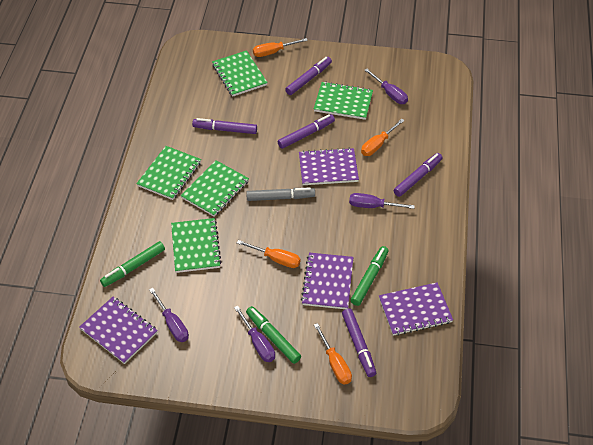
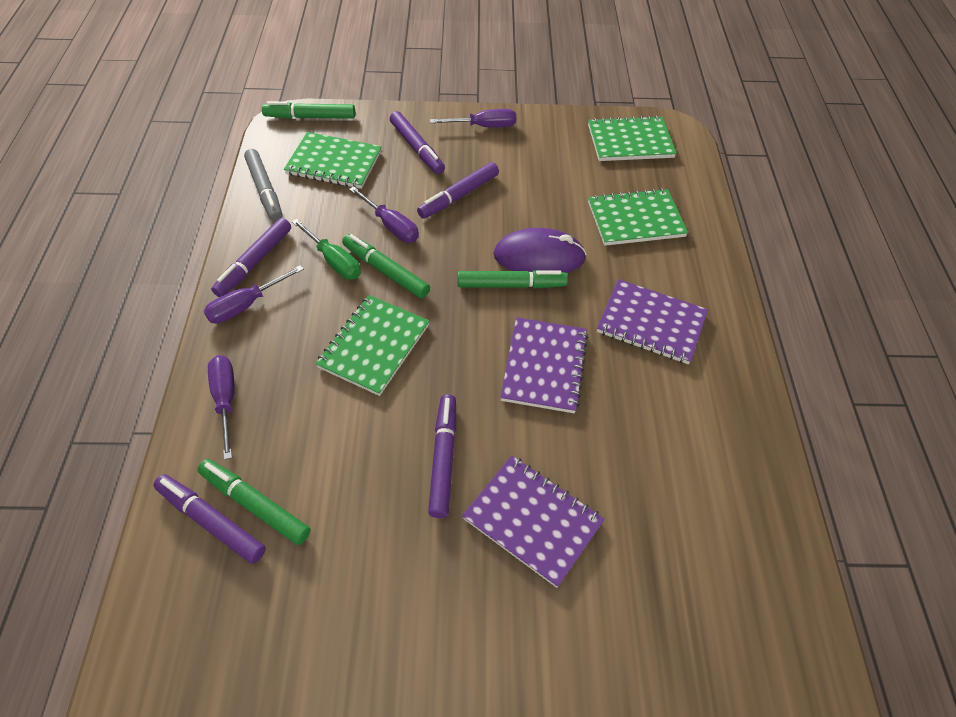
green marker: [100,241,165,287] [246,306,301,364] [351,246,389,306] = 3 -> [197,459,311,545] [262,101,355,119] [342,234,430,298] [458,270,568,289] = 4
green notebook: [136,146,201,200] [171,218,221,273] [181,160,249,217] [212,50,268,97] [314,82,373,120] = 5 -> [284,132,382,189] [315,295,429,396] [588,116,677,161] [588,188,688,246] = 4
green screwdriver: none = 0 -> [292,219,361,280] = 1
orange screwdriver: [237,240,301,268] [253,38,308,57] [314,323,352,384] [361,119,405,156] = 4 -> none = 0
purple mouse: none = 0 -> [493,228,587,273] = 1
purple notebook: [79,297,158,364] [299,148,359,185] [301,253,353,309] [379,282,453,336] = 4 -> [462,455,605,588] [500,317,588,413] [597,279,708,364] = 3

